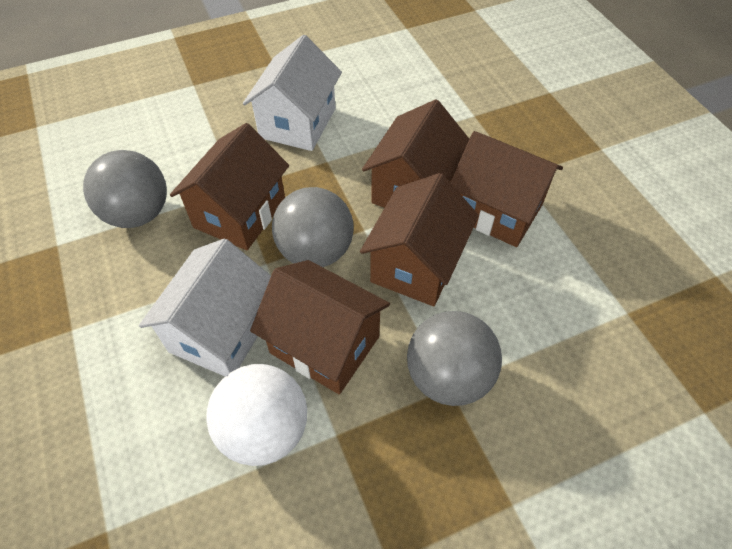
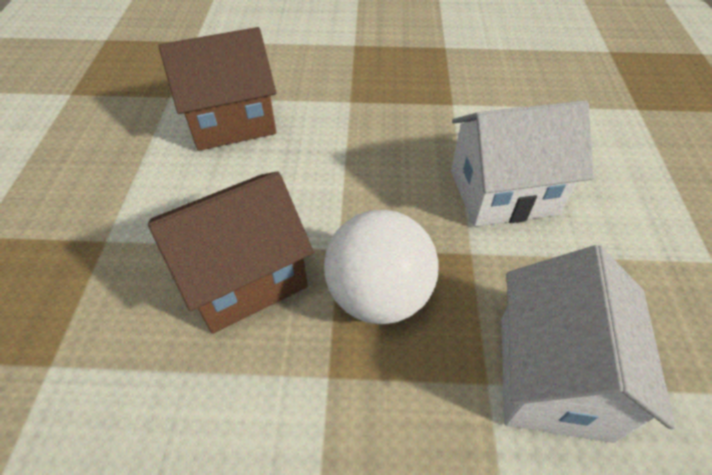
brown house: [170,123,289,250] [250,260,390,395] [360,173,479,306] [362,99,469,208] [450,131,563,247] = 5 -> [148,171,314,334] [158,27,276,151] = 2
grey ball: [83,150,167,228] [272,187,354,267] [407,311,502,406] = 3 -> none = 0

